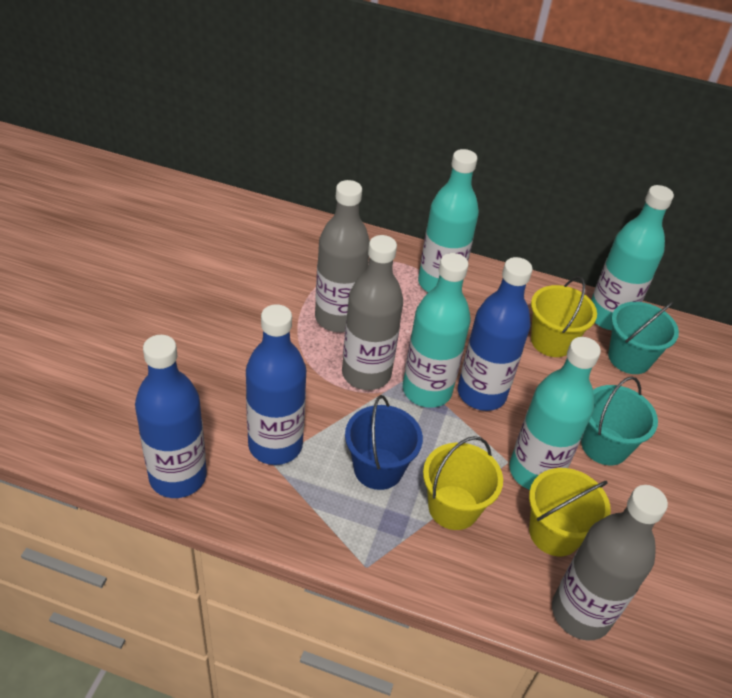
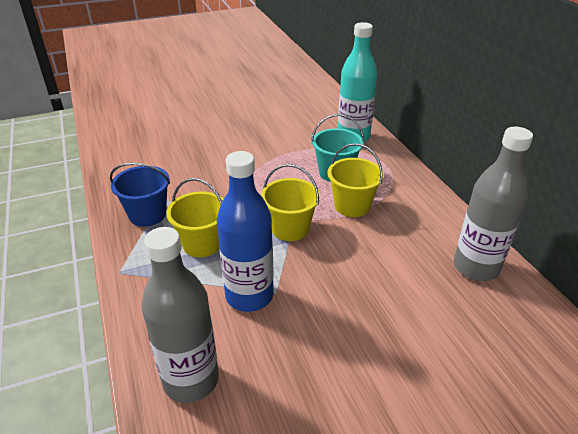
blue bottle: [135,335,207,498] [246,304,306,465] [458,257,533,411] = 3 -> [217,151,274,312] = 1
grey bottle: [315,180,370,332] [342,235,403,390] [552,485,668,641] = 3 -> [141,227,219,403] [454,127,533,281] = 2
turquoise bottle: [403,253,470,408] [418,149,479,292] [509,337,601,490] [591,185,674,330] = 4 -> [338,22,377,143] = 1
turquoise bucket: [581,376,658,465] [608,301,679,374] = 2 -> [311,114,364,182] = 1

